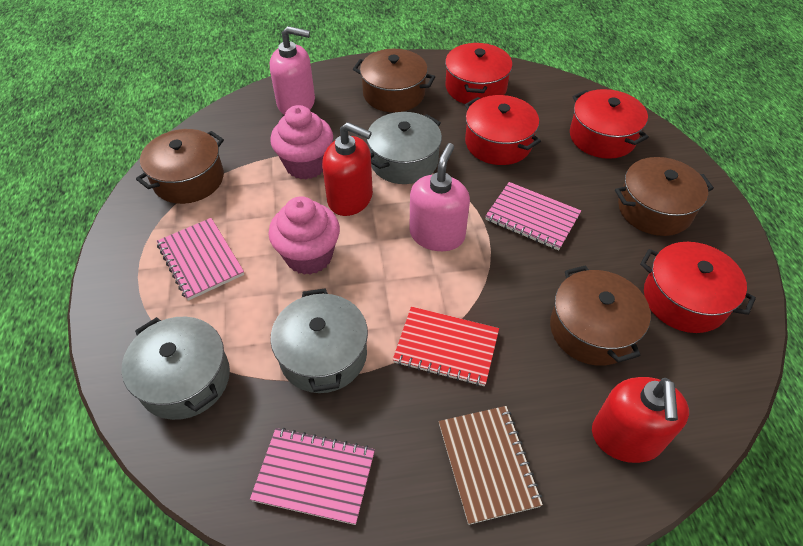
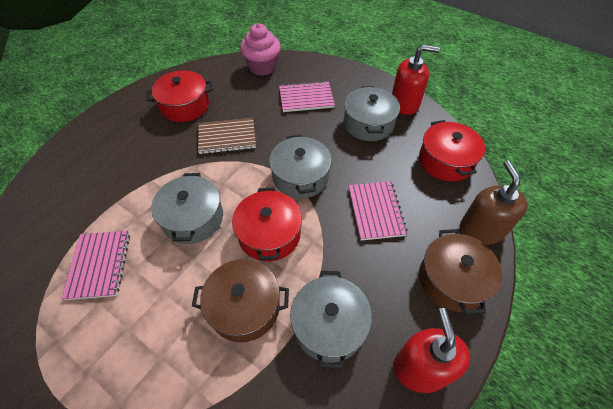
brown pot: [136,129,224,204] [353,49,435,112] [550,265,651,366] [615,157,714,236] = 4 -> [192,259,289,342] [419,229,502,315] = 2
brown soap dispenser: none = 0 -> [460,161,528,245] = 1
grey pot: [122,317,230,420] [270,288,368,393] [367,112,442,184] = 3 -> [151,173,223,244] [269,135,332,199] [290,271,372,369] [344,86,400,141] = 4
pink cupcake: [268,197,340,275] [270,105,333,179] = 2 -> [240,23,281,76] = 1
pink soap dispenser: [270,26,315,115] [409,143,470,251] = 2 -> none = 0
red notebook: [393,307,499,386] = 1 -> none = 0
red pot: [445,42,513,104] [465,95,541,165] [570,89,649,159] [640,242,756,333] = 4 -> [147,70,213,122] [232,187,302,262] [419,120,485,182] = 3

